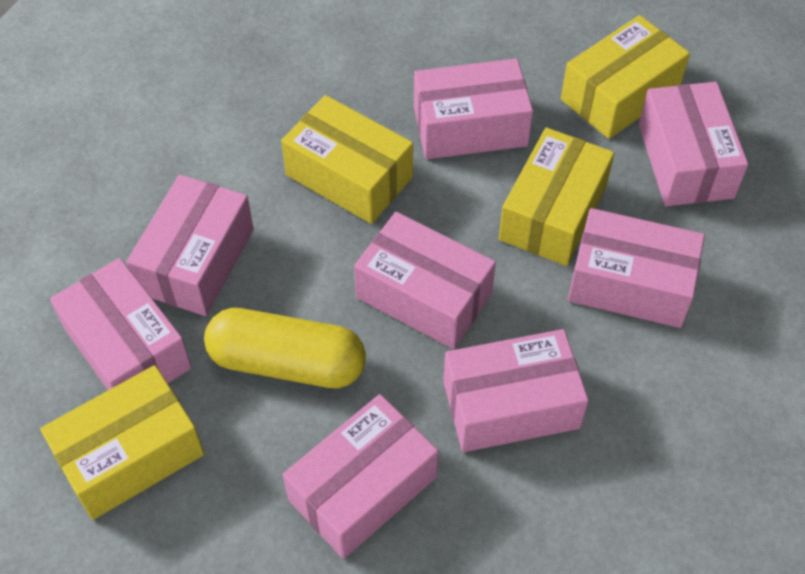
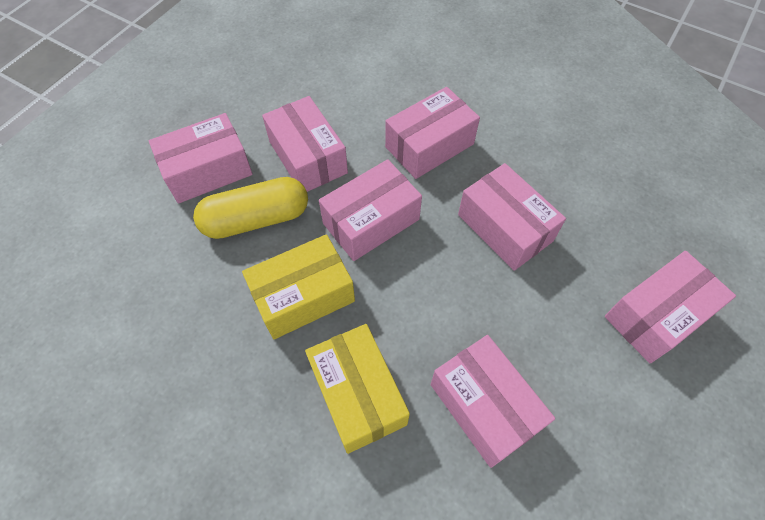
pink box: [50,258,192,390] [127,175,254,316] [283,394,438,559] [354,212,496,349] [414,58,533,159] [443,329,589,452] [568,208,705,328] [639,82,748,206] = 8 -> [149,113,253,204] [262,96,348,192] [319,159,422,261] [385,87,480,179] [431,335,555,468] [458,163,566,271] [605,251,736,363] = 7
yellow box: [40,365,204,520] [281,95,413,224] [499,128,614,266] [561,15,690,139] = 4 -> [242,234,355,339] [305,324,410,454] = 2

